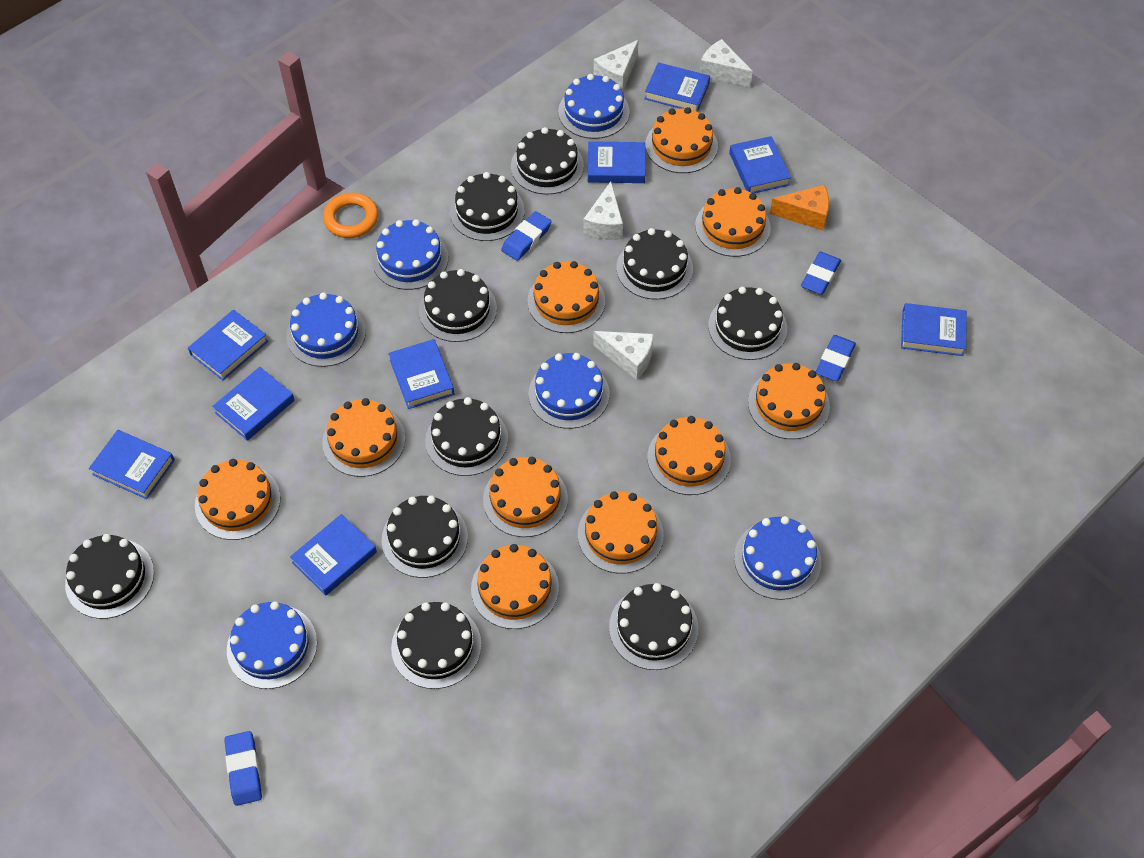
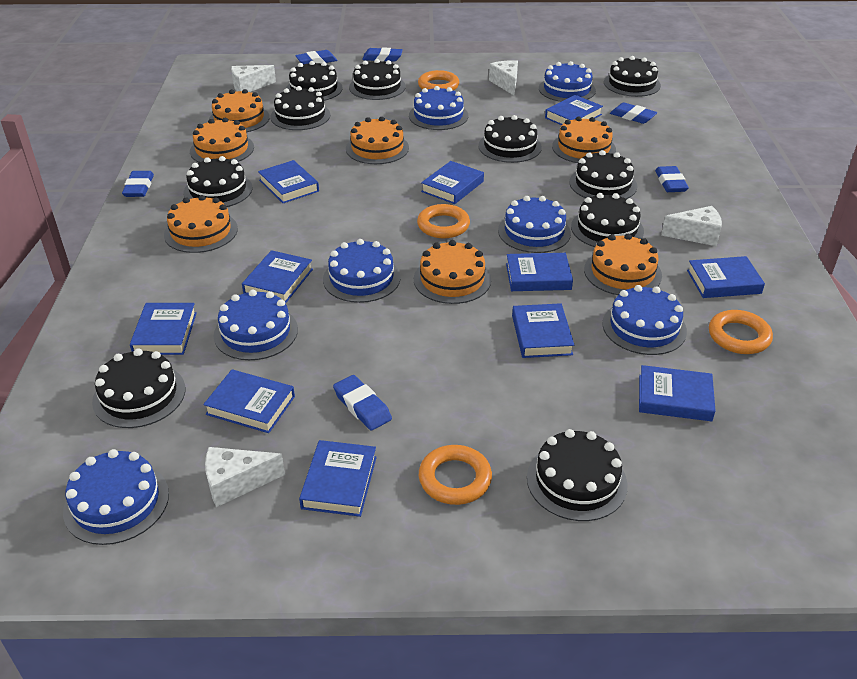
blue book: [89,430,175,499] [188,310,268,380] [212,367,295,441] [290,514,377,596] [388,339,455,409] [588,141,645,183] [645,63,710,112] [729,136,791,193] [901,303,967,356] = 9 -> [130,303,197,355] [203,369,295,433] [242,250,313,304] [258,160,319,203] [299,440,377,517] [421,161,484,204] [506,253,573,291] [512,303,574,358] [545,95,603,125] [639,365,716,421] [687,256,765,298] = 11
blue cake: [227,601,317,689] [286,293,366,367] [372,219,448,290] [529,353,609,429] [558,74,630,139] [734,516,821,600] = 6 -> [63,449,169,545] [214,290,298,360] [323,239,401,303] [409,86,468,130] [498,196,571,253] [539,61,596,102] [602,285,687,355] = 7
blue eraser: [225,731,262,806] [501,211,552,261] [801,252,841,295] [816,335,856,381] = 4 -> [122,171,154,197] [295,50,337,64] [333,375,392,431] [362,48,403,62] [610,102,658,124] [655,166,689,192] = 6
orange cake: [195,459,280,540] [322,398,405,477] [471,544,559,629] [483,457,568,537] [527,261,605,333] [578,491,664,574] [645,107,718,173] [647,416,731,495] [695,187,771,257] [748,363,830,439] = 10 -> [164,195,238,253] [190,118,254,162] [209,89,270,132] [346,117,409,164] [414,240,491,304] [552,116,616,163] [584,234,662,295] = 7
orange cheese: [770,185,829,230] = 1 -> none = 0
orange ring: [323,193,378,238] = 1 -> [417,204,470,238] [418,70,459,91] [419,445,492,505] [709,310,773,354] = 4

